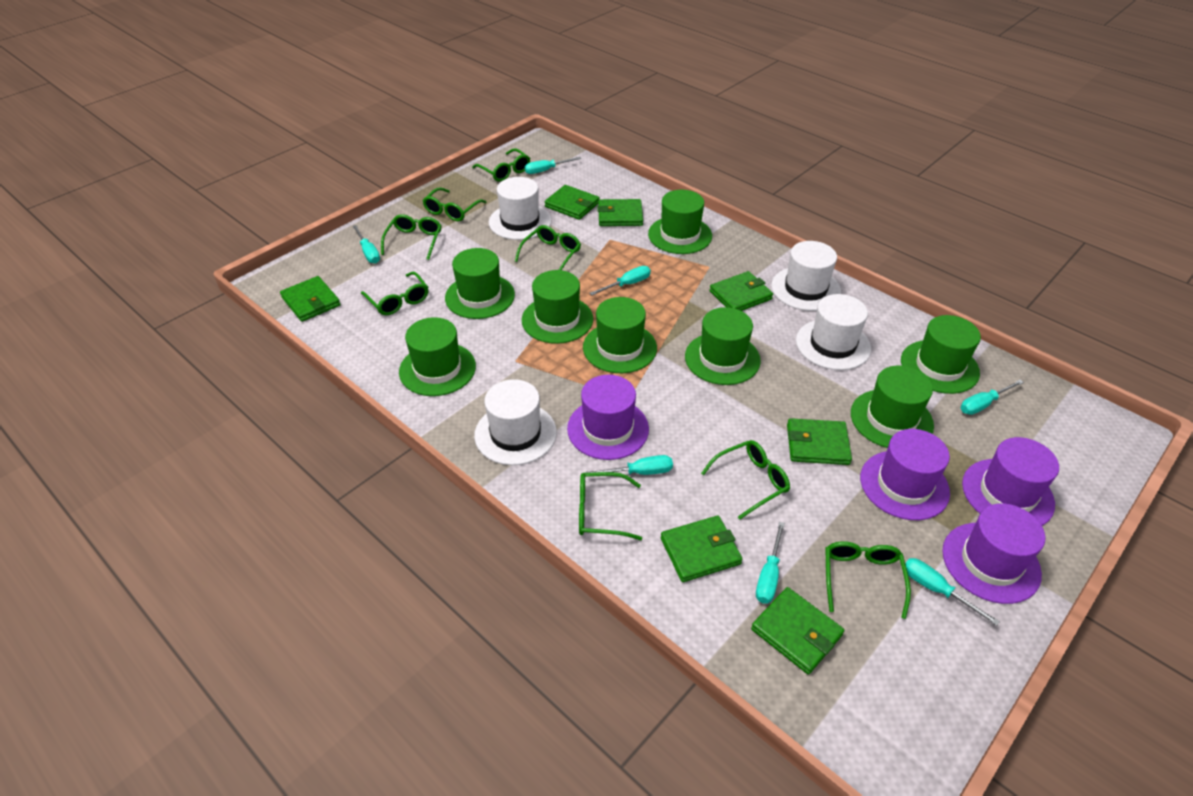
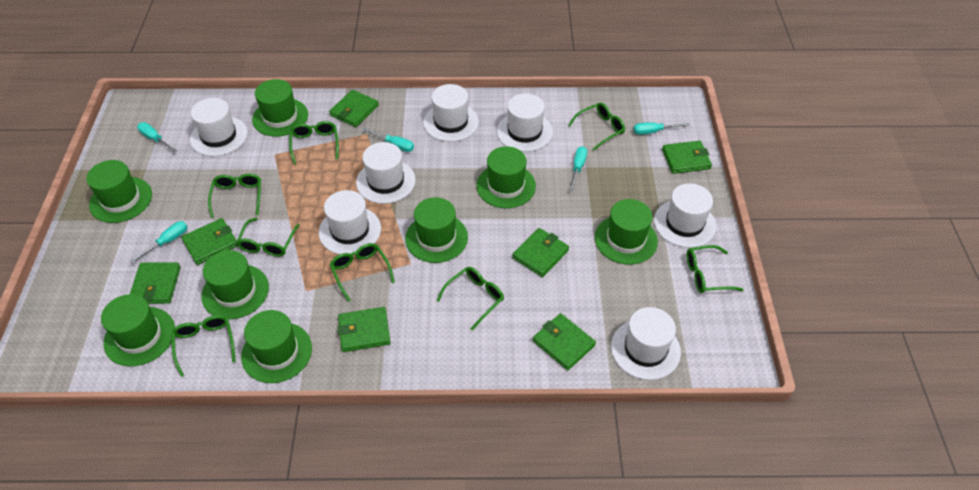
purple hat: [567,375,649,460] [860,429,950,520] [942,503,1045,604] [962,437,1059,526] = 4 -> none = 0
turquoise screwdriver: [353,225,380,264] [525,157,582,174] [585,455,673,475] [590,266,651,295] [756,522,785,604] [905,558,1000,626] [961,380,1024,415] = 7 -> [129,221,188,264] [137,122,177,153] [363,128,414,152] [569,146,587,191] [633,122,690,135] = 5
white hat: [474,379,557,465] [489,177,551,240] [771,241,841,311] [796,294,871,370] = 4 -> [190,98,248,157] [318,190,381,255] [356,142,416,204] [423,84,479,142] [497,93,553,152] [611,307,681,380] [654,183,716,248] = 7

